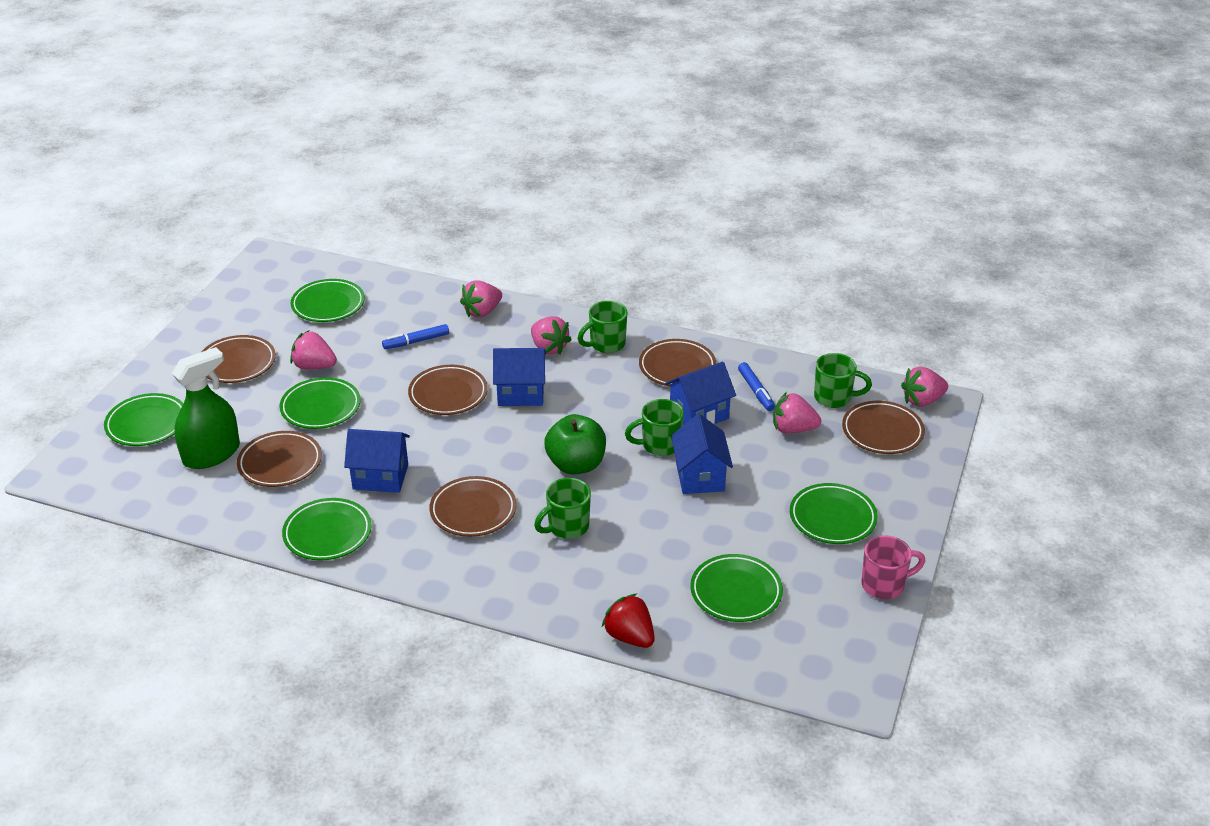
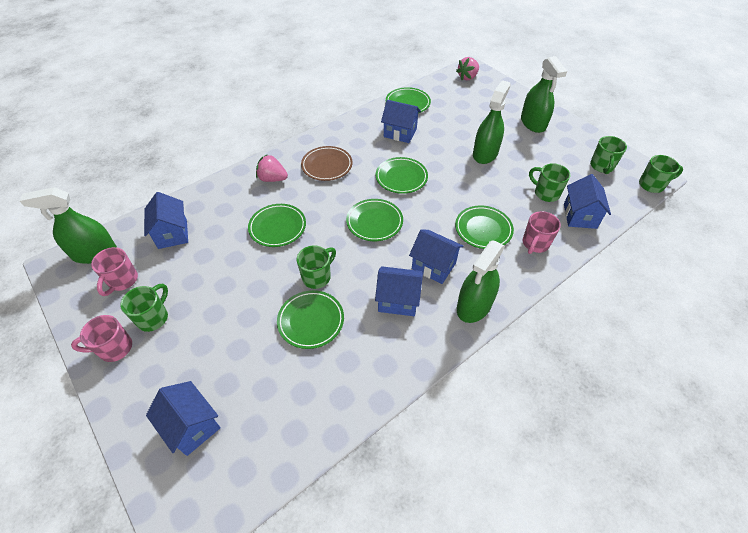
blue house: [344,429,410,493] [493,348,546,406] [665,362,736,425] [671,414,733,494] = 4 -> [144,192,188,249] [146,381,221,456] [375,266,423,316] [381,100,421,143] [409,229,464,284] [564,174,611,229] = 6
blue marker: [382,324,449,349] [738,362,775,411] = 2 -> none = 0
brown plate: [202,335,276,383] [237,431,322,487] [408,365,488,415] [429,476,517,537] [639,339,716,386] [842,401,925,454] = 6 -> [301,146,352,181] = 1
green apple: [544,414,606,475] = 1 -> none = 0
green mug: [534,478,591,539] [578,301,627,353] [625,399,684,456] [814,353,872,408] = 4 -> [120,284,168,332] [297,245,336,289] [529,163,570,202] [590,136,627,174] [639,155,683,193] = 5
green spray bottle: [172,347,240,469] = 1 -> [20,187,117,264] [457,240,505,323] [473,80,511,164] [521,56,567,133] = 4
pink mug: [861,535,925,599] = 1 -> [71,315,132,362] [91,247,138,296] [523,211,561,254] = 3
pink strawberry: [290,331,337,370] [460,280,502,318] [531,316,572,355] [773,392,821,434] [901,367,948,407] = 5 -> [256,154,288,182] [456,57,479,80] = 2
red strawberry: [602,593,655,648] = 1 -> none = 0

